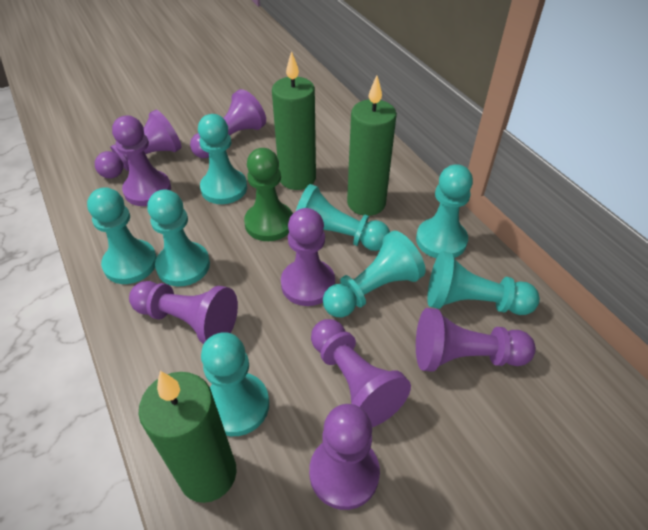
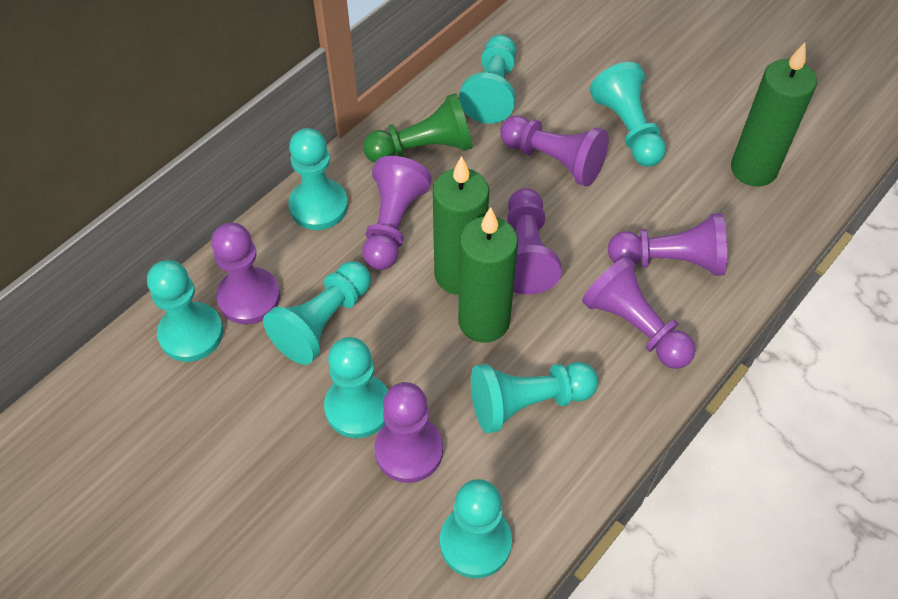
purple pawn: [95,110,182,179] [112,115,171,206] [129,281,238,344] [190,89,266,158] [281,208,335,306] [309,404,380,510] [311,319,411,427] [416,308,536,372] = 8 -> [211,223,280,324] [362,156,432,270] [374,382,443,483] [500,116,609,187] [507,188,562,295] [582,257,696,369] [608,213,727,276] = 7

